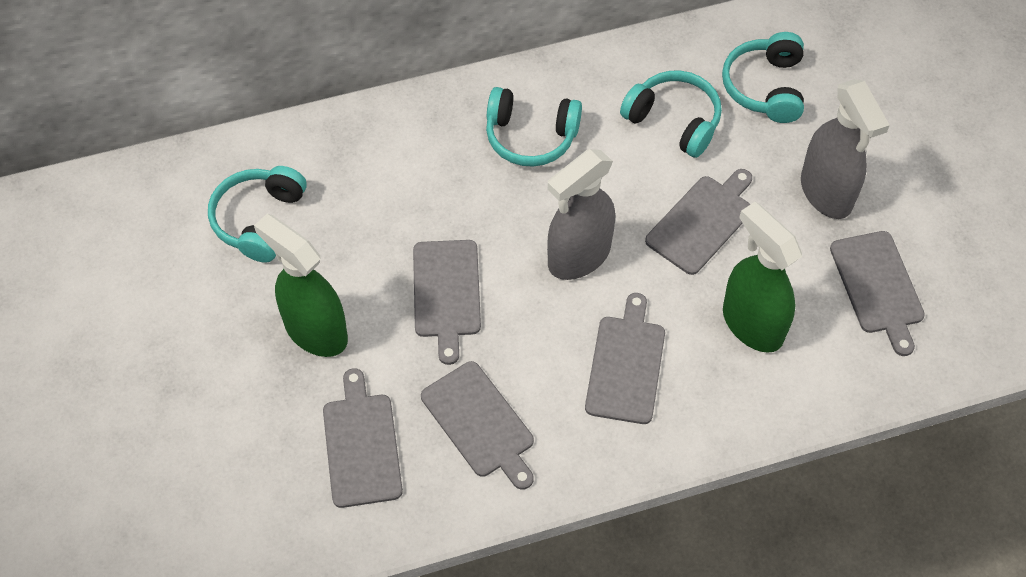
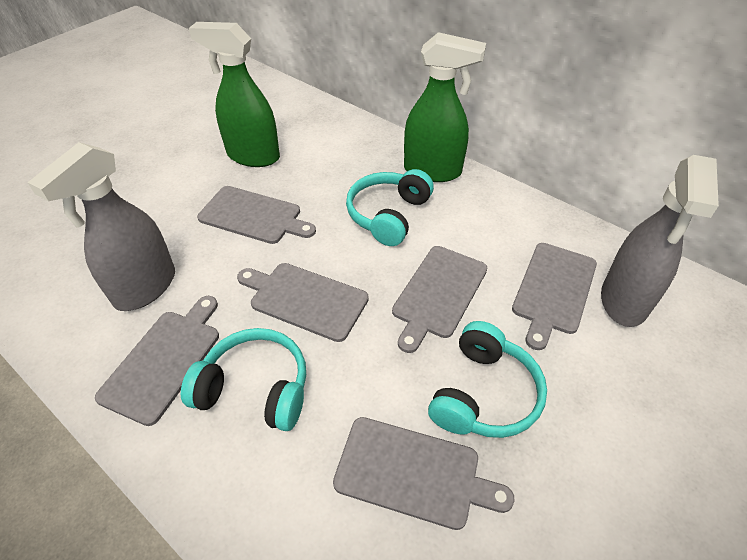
turquoise headphones: [208,166,306,263] [486,87,582,167] [620,71,722,158] [722,32,804,123] = 4 -> [181,328,306,431] [346,169,434,246] [428,321,547,438] = 3

